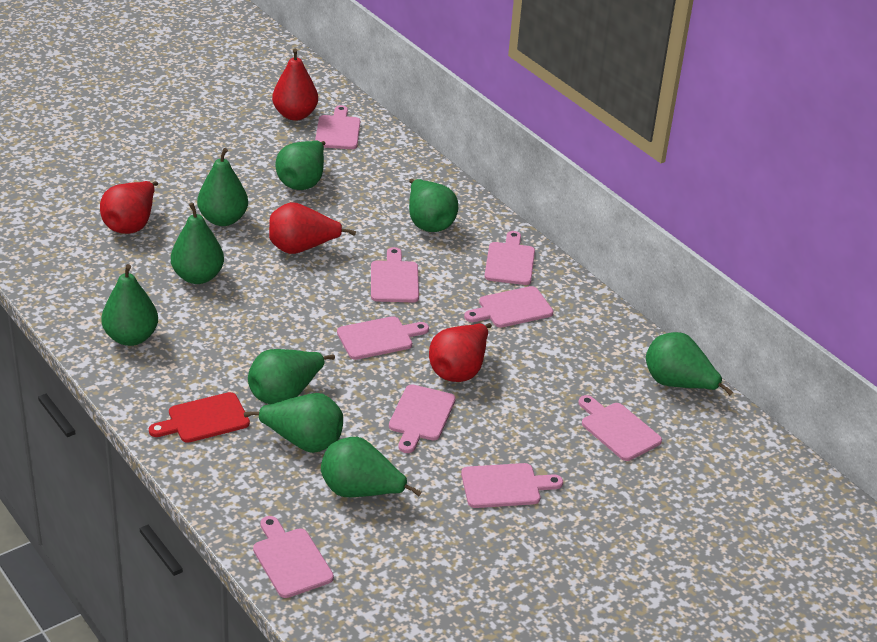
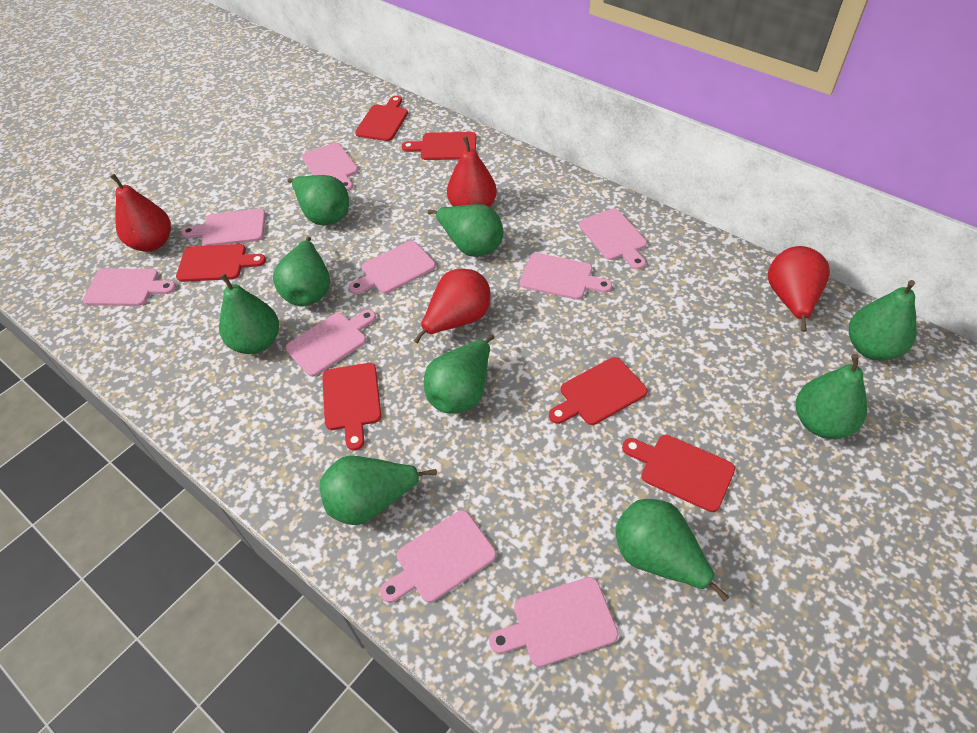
red cutting board: [149,392,250,443] = 1 -> [176,244,266,282] [322,363,381,450] [355,96,408,141] [402,132,476,160] [549,357,647,425] [622,435,735,512] = 6

